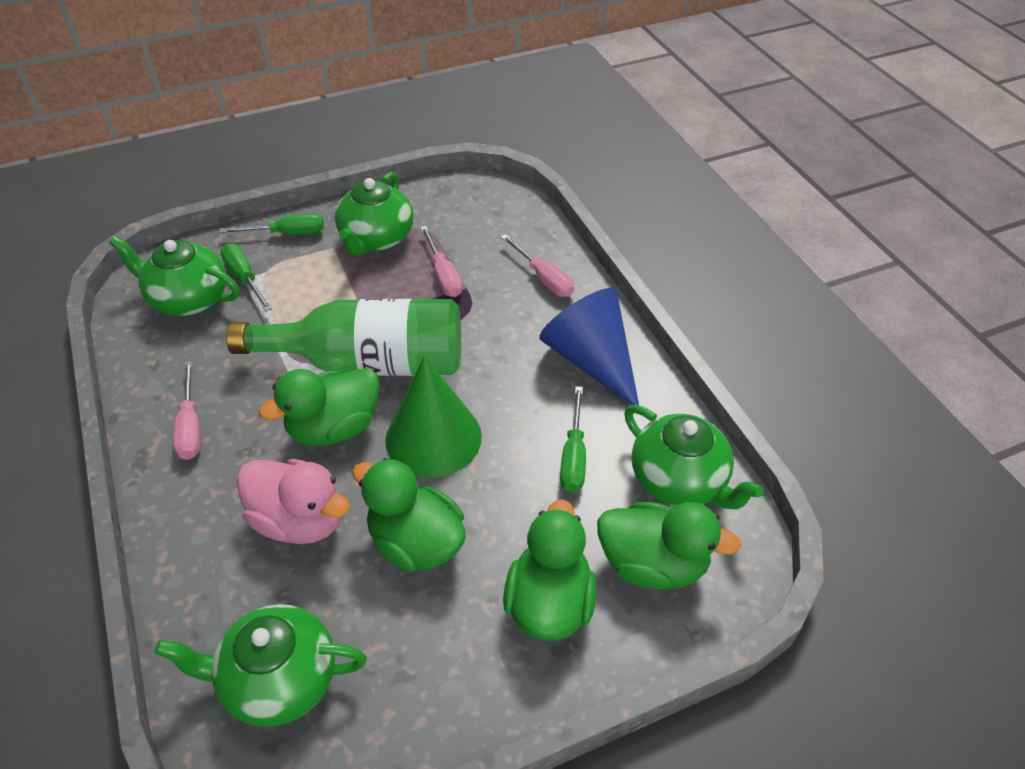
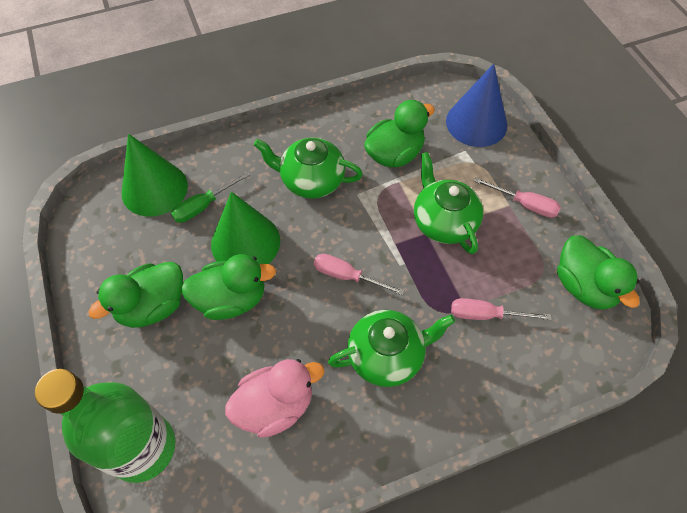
green cone: [385,356,482,478] = 1 -> [122,134,188,217] [211,192,280,265] = 2
green screwdriver: [219,214,324,235] [220,243,272,311] [560,386,586,492] = 3 -> [171,172,250,223] = 1
green teapot: [109,236,240,316] [155,604,367,727] [335,172,413,256] [624,405,764,509] = 4 -> [254,137,363,199] [328,310,455,387] [414,152,483,254] = 3

